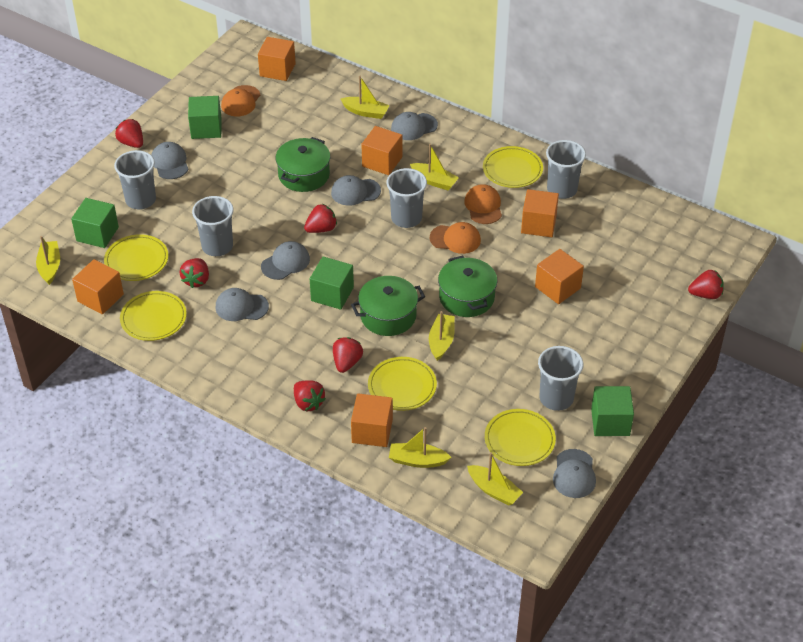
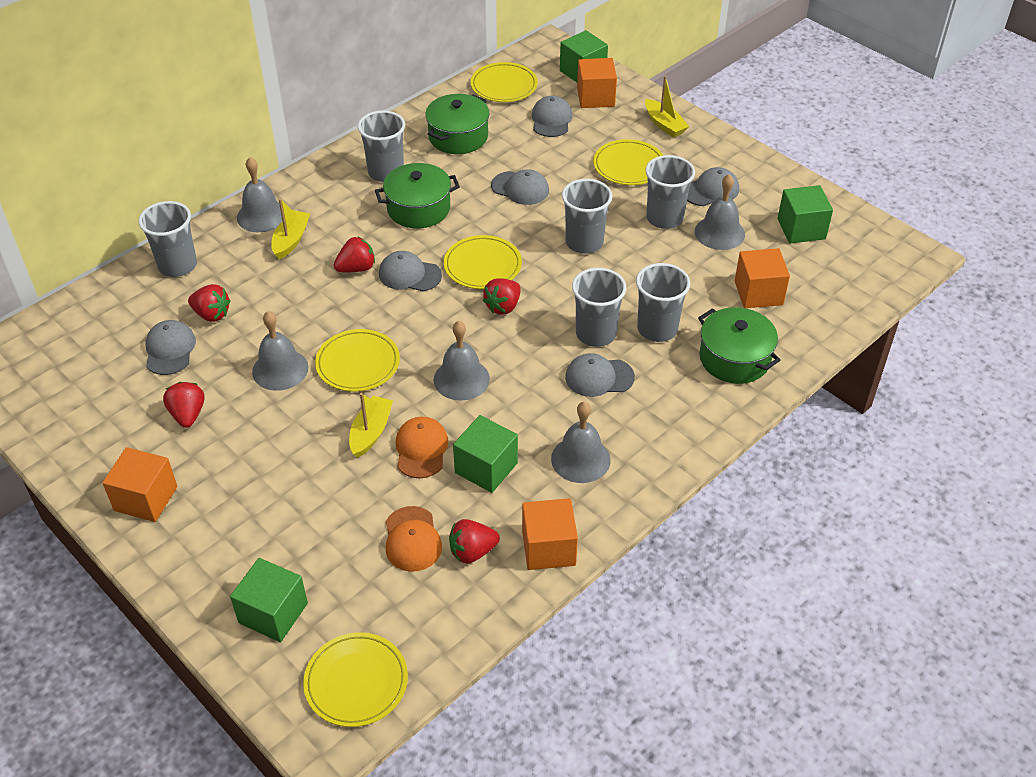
grey bell: none = 0 -> [237,157,282,232] [252,311,308,391] [434,321,490,401] [551,402,611,483] [695,174,745,250] = 5
grey cup: [114,150,156,209] [192,196,234,256] [387,168,427,228] [538,346,583,411] [546,140,586,199] = 5 -> [138,201,197,277] [358,110,405,182] [562,179,612,254] [572,268,626,347] [636,263,690,342] [645,155,695,229] = 6
orange cap: [221,85,260,116] [430,222,481,254] [464,184,502,224] = 3 -> [386,506,442,572] [396,417,448,478] = 2
orange cube: [72,259,124,314] [258,37,296,81] [351,393,393,447] [361,126,402,175] [521,189,559,237] [535,249,584,304] = 6 -> [102,447,178,522] [522,498,578,570] [577,58,617,108] [735,248,790,308] = 4
red strawberry: [115,119,143,148] [180,258,209,288] [294,380,326,411] [304,204,337,233] [333,337,363,373] [688,270,724,299] = 6 -> [163,382,204,428] [188,284,230,322] [334,237,375,272] [449,519,500,564] [483,278,521,315] = 5
yellow boat: [36,236,60,285] [341,76,390,119] [389,427,451,468] [410,144,459,190] [429,311,455,361] [467,453,523,505] = 6 -> [271,199,310,260] [349,393,393,458] [645,76,689,138] = 3

